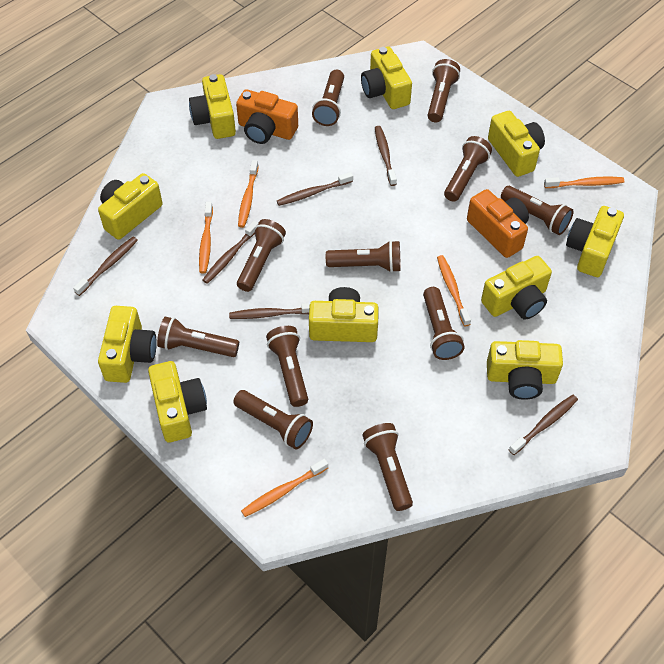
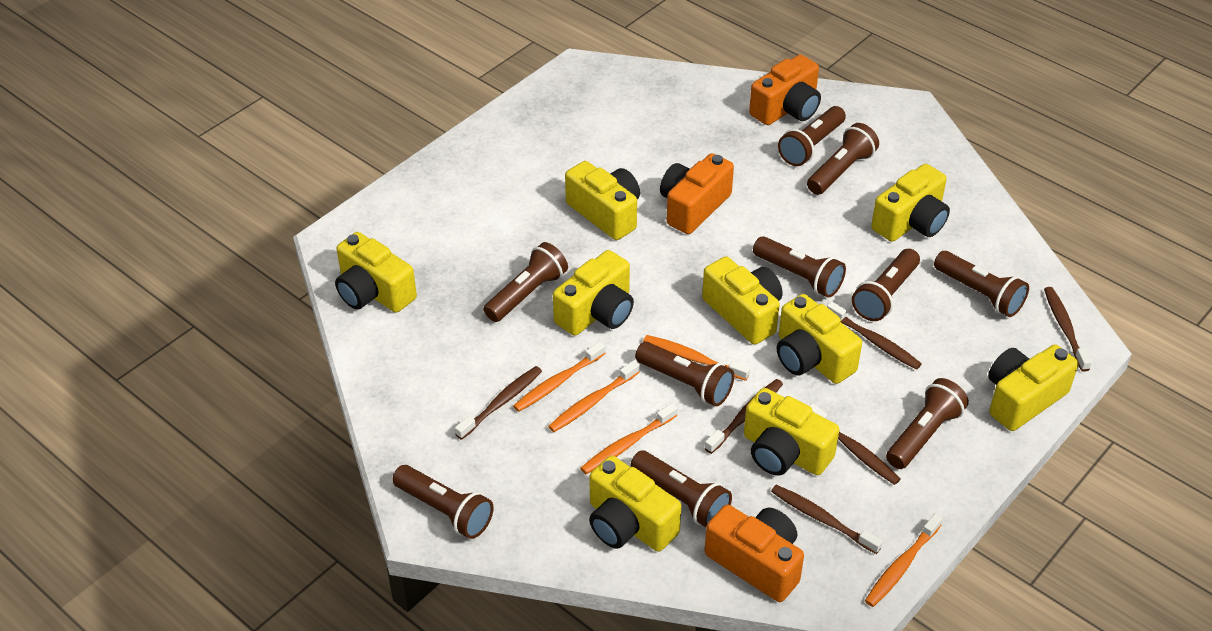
brown flashlight: [157,317,239,357] [234,390,313,449] [237,219,286,292] [266,326,308,407] [312,70,344,126] [326,240,401,273] [362,423,413,511] [423,287,464,360] [428,59,460,122] [444,136,492,201] [501,186,574,235] = 11 -> [392,465,494,539] [484,242,568,322] [631,450,732,527] [635,342,734,406] [753,236,846,298] [778,106,846,166] [807,123,879,195] [852,249,920,321] [886,378,969,469] [934,251,1029,317] = 10
orange camera: [236,89,298,144] [467,189,529,258] = 2 -> [660,153,734,234] [705,504,804,602] [749,54,821,125] = 3
yellow camera: [98,173,163,240] [98,306,157,383] [148,361,207,442] [189,74,236,139] [309,287,379,342] [361,47,412,109] [481,256,552,320] [487,340,563,400] [488,111,545,177] [566,206,624,277] = 10 -> [335,232,417,313] [553,250,634,336] [565,161,640,240] [589,456,681,552] [702,256,783,345] [744,388,839,475] [777,294,862,384] [871,164,950,242] [988,344,1078,431] = 9

